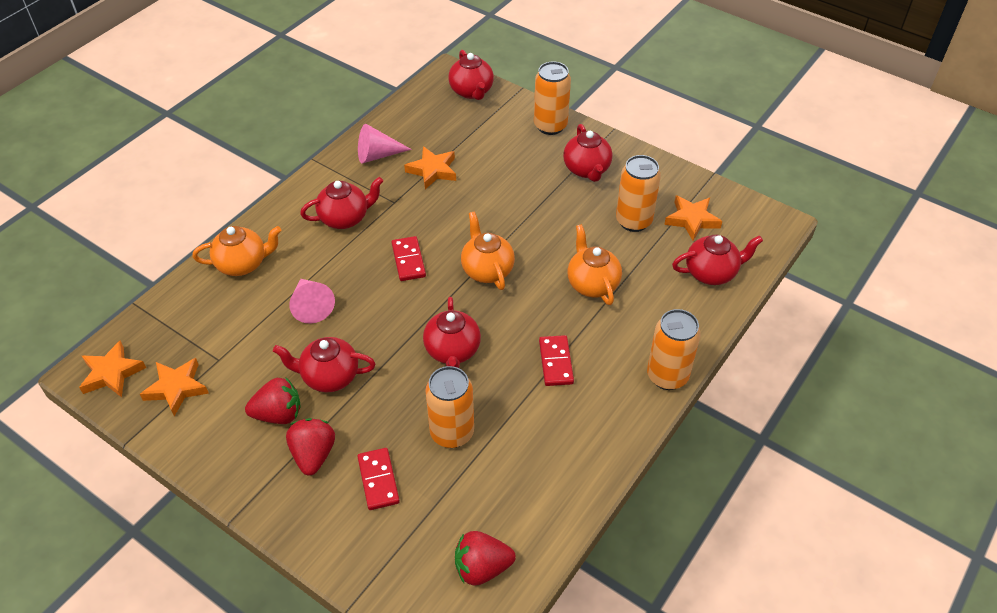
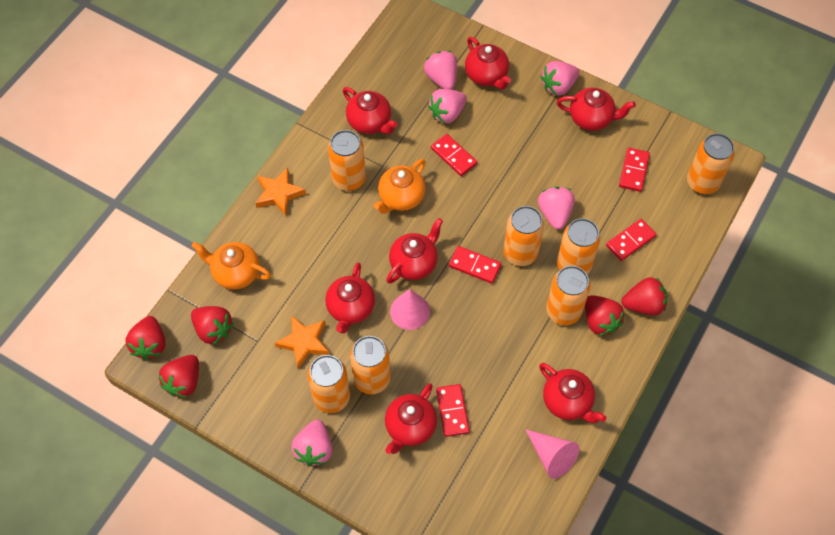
orange can: [425,366,474,448] [534,61,571,135] [616,155,661,232] [647,309,701,390] = 4 -> [307,355,350,413] [328,130,366,191] [350,336,390,394] [503,206,544,266] [546,266,590,325] [557,218,600,274] [687,133,735,194] = 7
orange star: [79,341,146,397] [140,358,209,416] [404,146,456,189] [664,195,722,241] = 4 -> [255,168,306,216] [275,316,329,369] = 2
orange teapot: [192,226,282,276] [461,211,515,290] [567,224,622,305] = 3 -> [191,242,271,289] [374,159,426,214] = 2
pink strawberry: none = 0 -> [291,420,332,466] [424,51,457,90] [428,89,467,123] [538,187,575,229] [541,61,579,95] = 5
red domino: [357,448,400,510] [392,236,426,281] [539,335,574,386] = 3 -> [431,134,477,176] [436,384,470,437] [449,246,501,284] [606,219,656,261] [619,148,650,192] = 5
red strawberry: [245,378,300,424] [286,418,335,475] [455,531,516,585] = 3 -> [125,316,166,360] [159,355,199,398] [191,306,234,345] [585,295,624,336] [622,277,667,315] = 5
red teapot: [273,337,376,392] [300,177,383,229] [423,297,481,368] [448,50,494,100] [563,124,612,182] [672,235,763,285] = 6 -> [325,263,375,334] [343,87,398,134] [385,383,437,454] [386,218,443,284] [465,37,511,89] [539,363,607,423] [557,88,636,131] = 7

